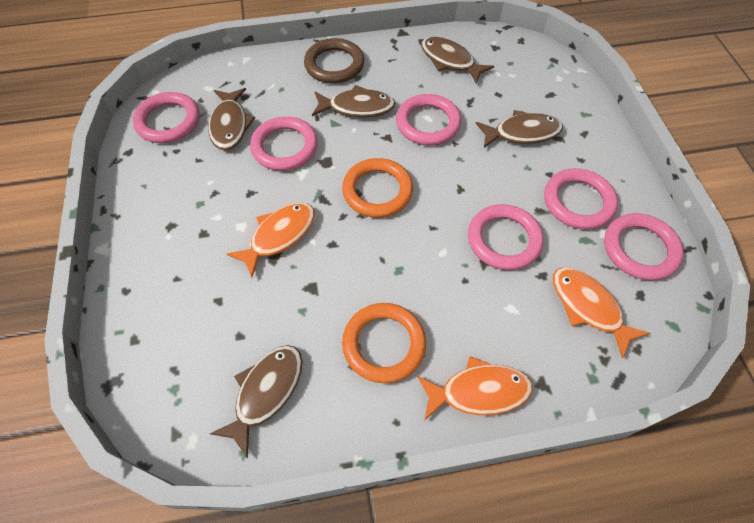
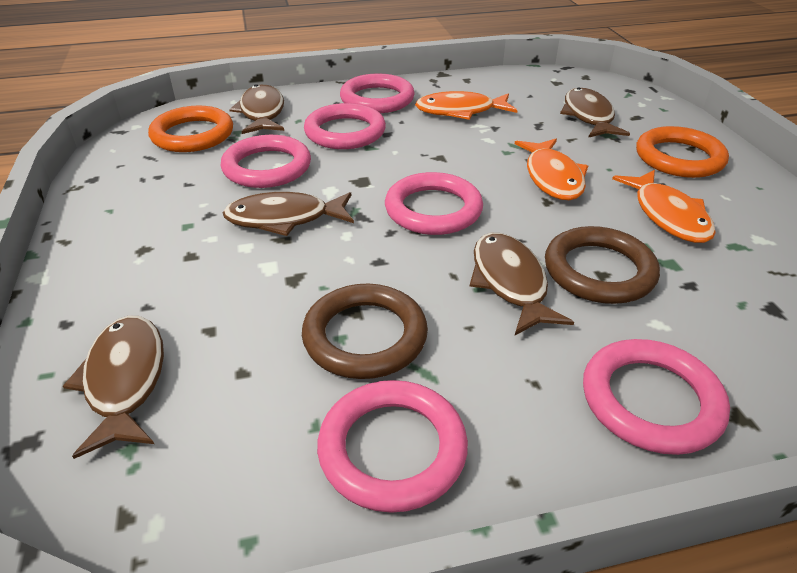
brown ring: [304,38,364,83] = 1 -> [302,284,428,379] [545,226,660,304] = 2

